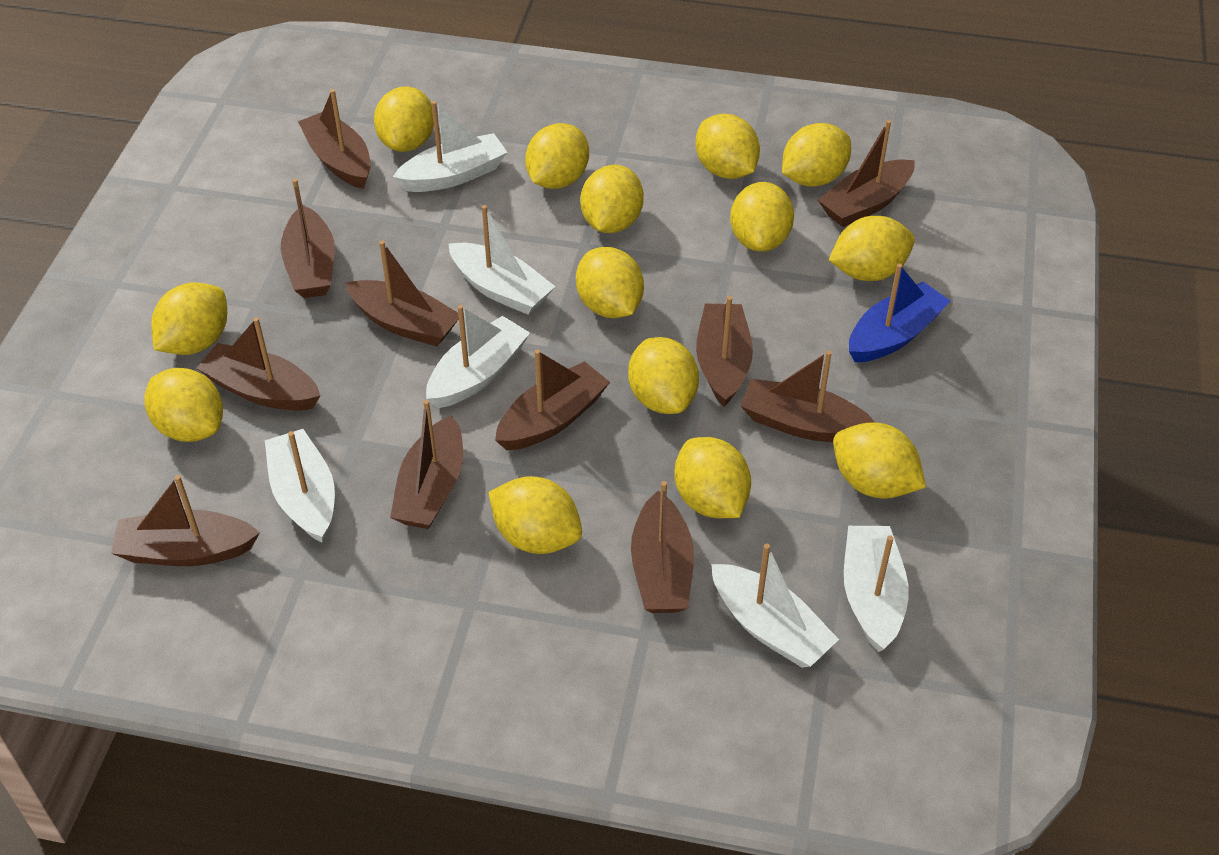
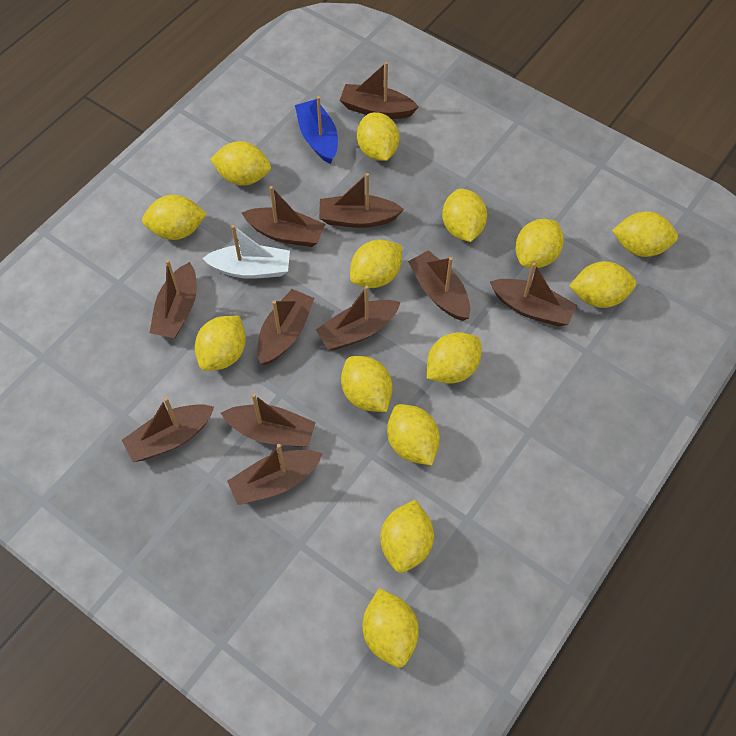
white boat: [265,429,335,543] [393,101,508,192] [426,305,530,408] [448,205,555,315] [711,544,839,668] [844,526,909,652] = 6 -> [202,225,290,279] = 1

